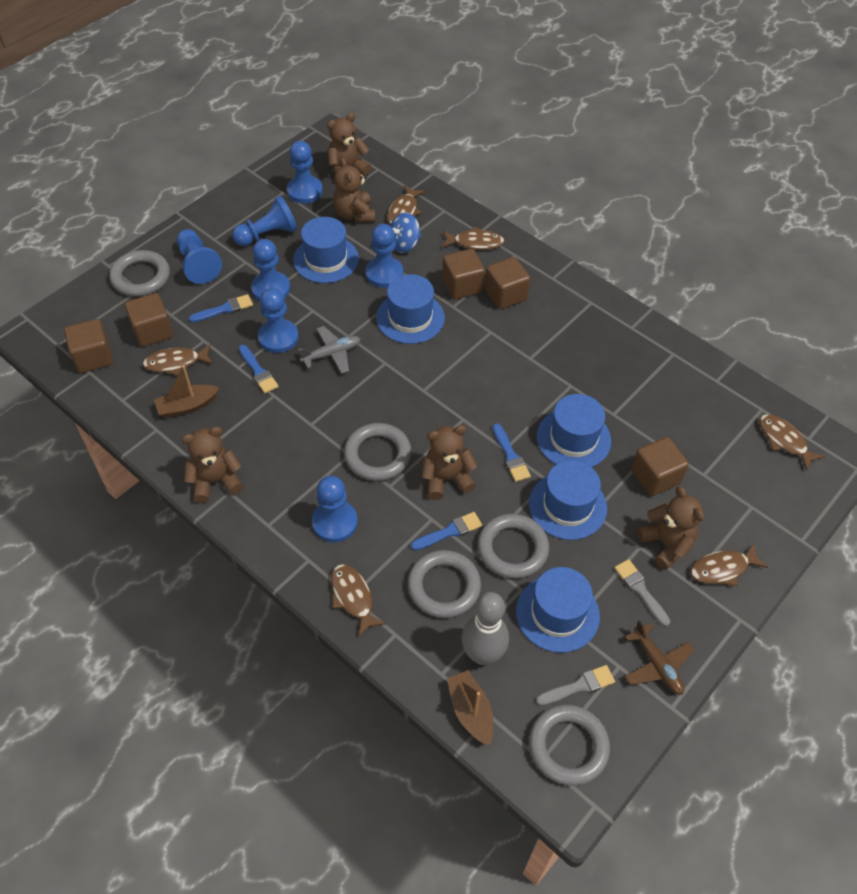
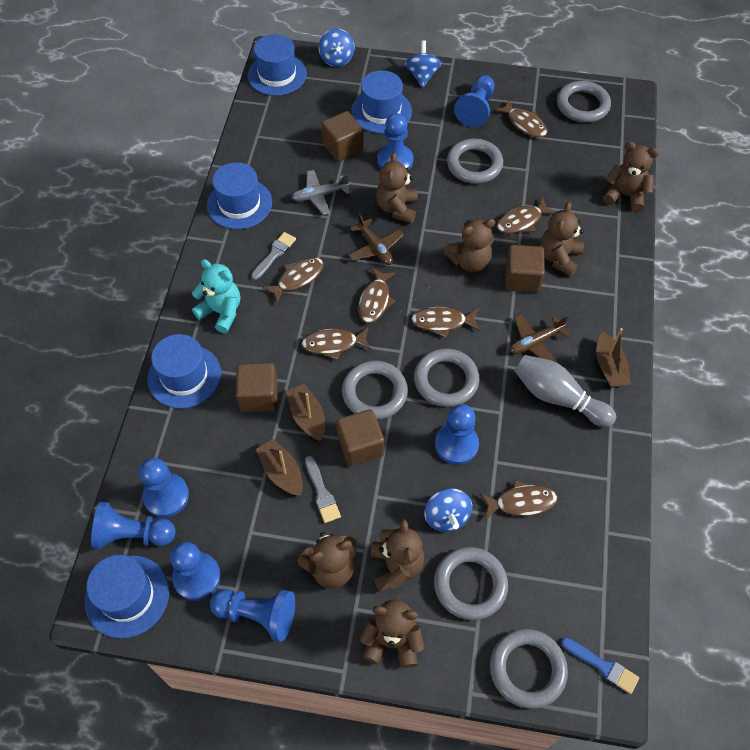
blue brush: [189,294,253,322] [239,345,279,393] [411,512,482,551] [493,423,531,482] = 4 -> [561,637,639,694] = 1
blue spinning top: [390,213,421,253] = 1 -> [319,29,354,67] [405,40,442,88] [424,488,472,532] = 3
brown boat: [154,365,219,418] [447,670,493,745] = 2 -> [256,438,303,496] [286,384,325,441] [596,328,631,387] = 3
brown cube: [64,319,113,373] [125,293,173,347] [442,249,485,300] [484,257,530,309] [631,437,689,496] = 5 -> [236,363,278,412] [322,111,363,162] [337,409,384,466] [505,245,545,293] = 4
brown fish: [143,344,213,376] [331,564,386,637] [387,185,425,225] [442,227,505,250] [690,543,768,586] [759,414,825,471] = 6 -> [262,257,324,304] [301,327,371,360] [358,268,396,323] [411,307,480,338] [480,480,557,520] [494,99,547,137] [497,198,556,234] = 7
brown plane: [625,620,695,695] = 1 -> [348,213,404,265] [509,314,570,363] = 2
brown teddy bear: [182,427,243,503] [327,113,372,175] [333,157,375,223] [421,425,478,500] [637,486,704,570] = 5 -> [298,532,356,589] [360,600,424,668] [371,519,424,593] [376,152,418,224] [444,219,495,272] [540,202,584,277] [603,142,659,212] = 7
grey ring: [109,250,170,297] [344,423,412,481] [407,550,481,618] [478,514,549,579] [529,705,610,786] = 5 -> [342,360,408,420] [414,348,479,407] [434,547,508,620] [447,139,503,184] [490,629,568,709] [557,81,611,123] = 6
turquoise teddy bear: none = 0 -> [192,259,240,333] = 1

